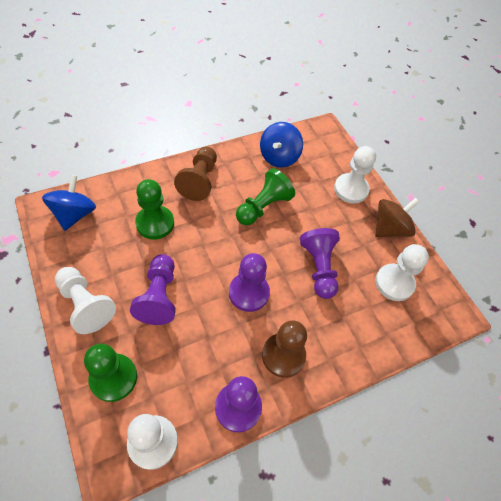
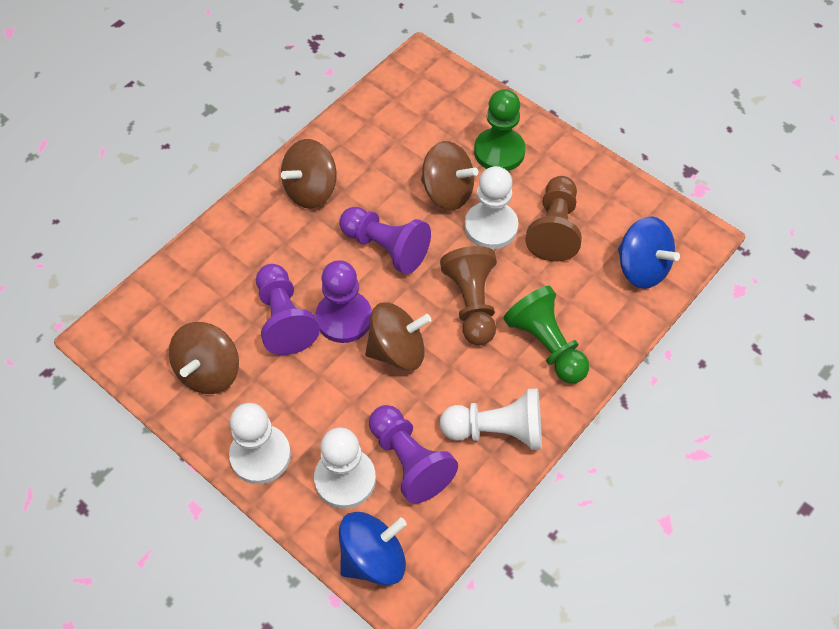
brown spinning top: [375,198,420,237] = 1 -> [169,322,239,394] [281,139,337,209] [365,303,431,371] [421,141,478,210] = 4
green pawn: [84,344,137,402] [135,179,174,239] [236,168,295,225] = 3 -> [474,89,526,171] [504,286,589,383] = 2

